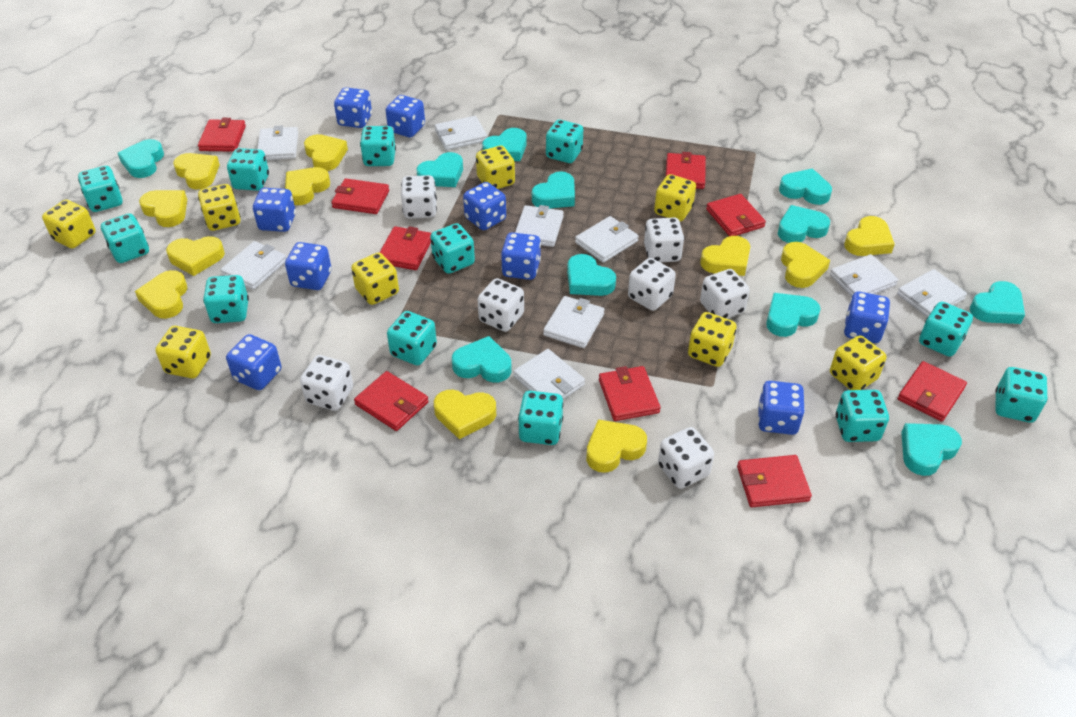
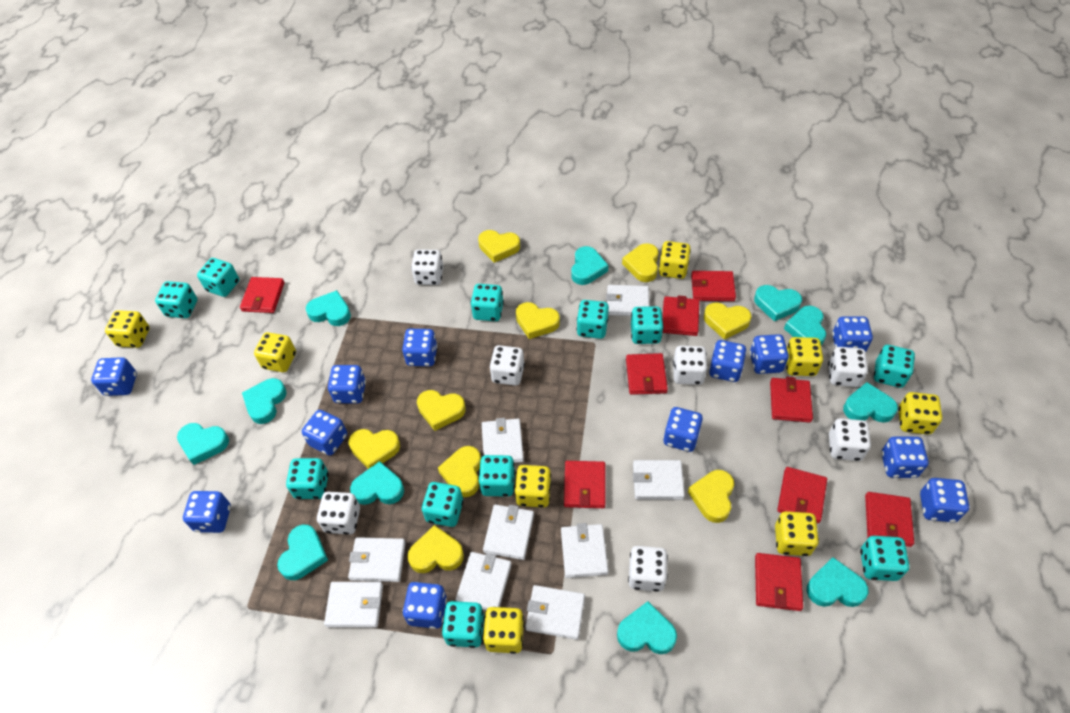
blue dice: [226,334,282,390] [253,188,296,232] [285,242,332,290] [334,87,372,128] [386,95,425,137] [463,182,506,230] [501,232,541,280] [758,381,805,435] [844,291,890,343] = 9 -> [91,357,137,396] [183,491,231,533] [302,410,347,455] [328,365,366,403] [402,329,437,366] [403,582,447,629] [663,407,703,452] [709,340,746,382] [750,334,789,374] [832,316,873,352] [881,436,929,478] [920,478,969,522] = 12
turquoise dice: [78,166,123,212] [101,213,149,263] [203,275,249,323] [227,148,269,191] [360,126,396,166] [387,311,437,365] [430,223,475,274] [518,391,564,445] [546,120,583,163] [836,390,889,442] [919,301,973,357] [995,367,1048,423] = 12 -> [155,281,198,318] [197,258,239,297] [286,458,329,499] [422,482,463,527] [442,601,485,648] [471,284,504,321] [478,455,515,497] [577,300,609,339] [631,306,664,344] [860,536,909,581] [874,345,915,388] = 11
yellow heart: [135,270,187,319] [139,190,187,227] [166,236,225,276] [173,153,220,190] [285,167,330,205] [304,134,348,171] [434,389,496,439] [586,419,647,473] [700,236,750,276] [781,242,830,288] [844,216,895,256] = 11 -> [349,429,400,469] [407,525,464,573] [417,390,466,431] [438,446,481,497] [478,230,520,263] [516,302,560,339] [622,243,659,282] [688,470,734,523] [704,303,752,340] = 9

